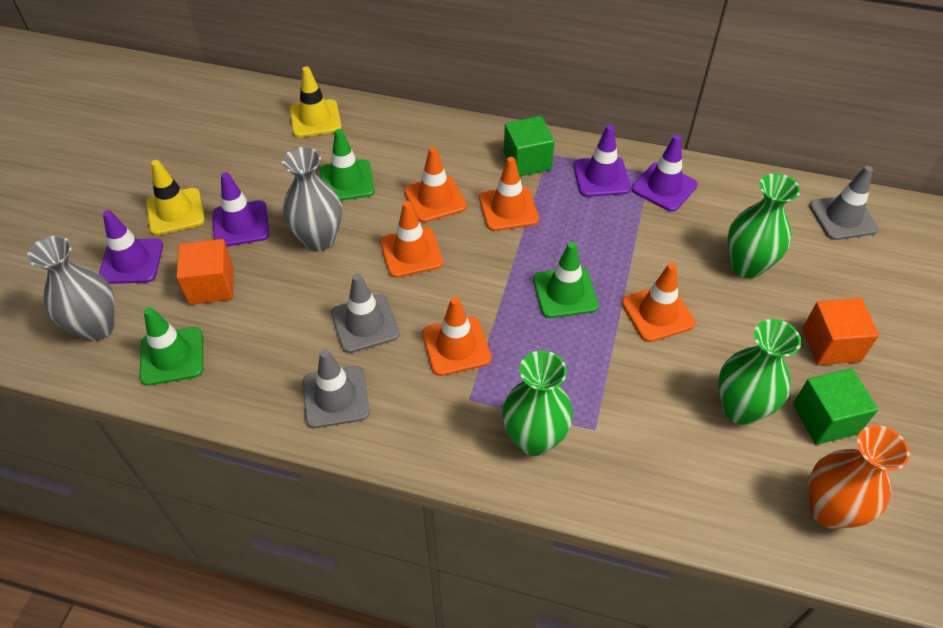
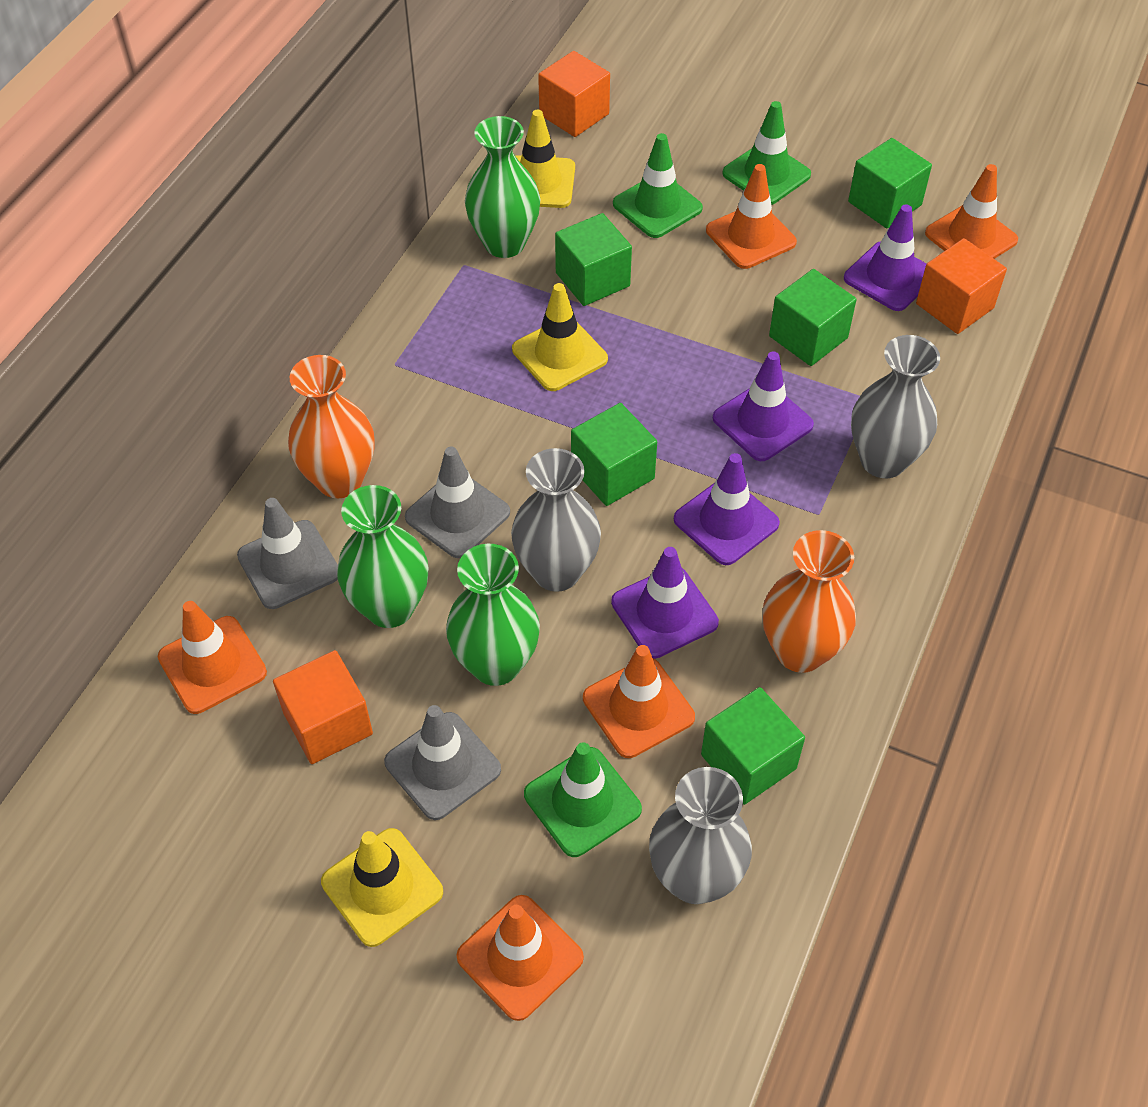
green cube: [504,116,555,176] [793,368,878,445] = 2 -> [555,213,632,306] [571,403,657,506] [701,687,805,805] [769,269,857,366] [848,138,932,228] = 5
grey vase: [27,236,115,341] [282,147,342,251] = 2 -> [511,448,601,592] [649,767,752,904] [851,335,940,478] = 3
orange cube: [176,239,234,305] [802,298,879,365] = 2 -> [273,650,373,764] [538,51,610,137] [916,238,1007,334] = 3
orange vase: [808,425,910,529] = 1 -> [288,355,374,498] [763,530,856,673] = 2
yellow traffic cone: [146,160,205,235] [290,66,342,138] = 2 -> [321,828,443,947] [512,283,608,391] [515,110,575,208] = 3

